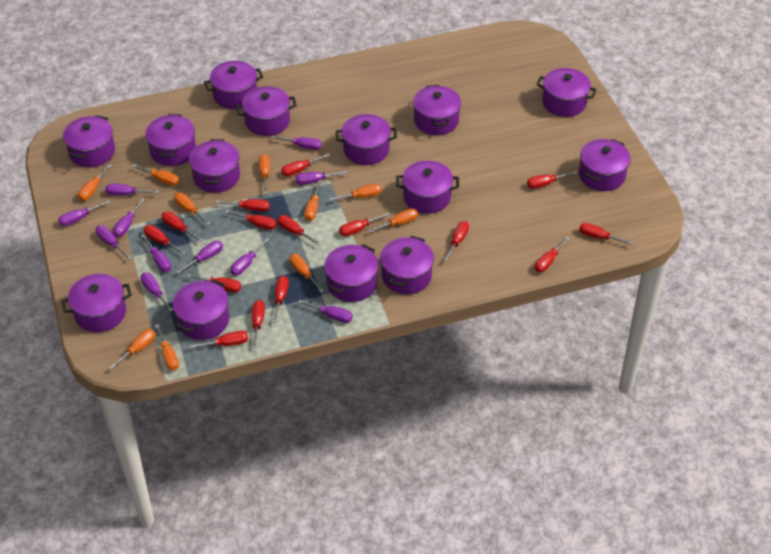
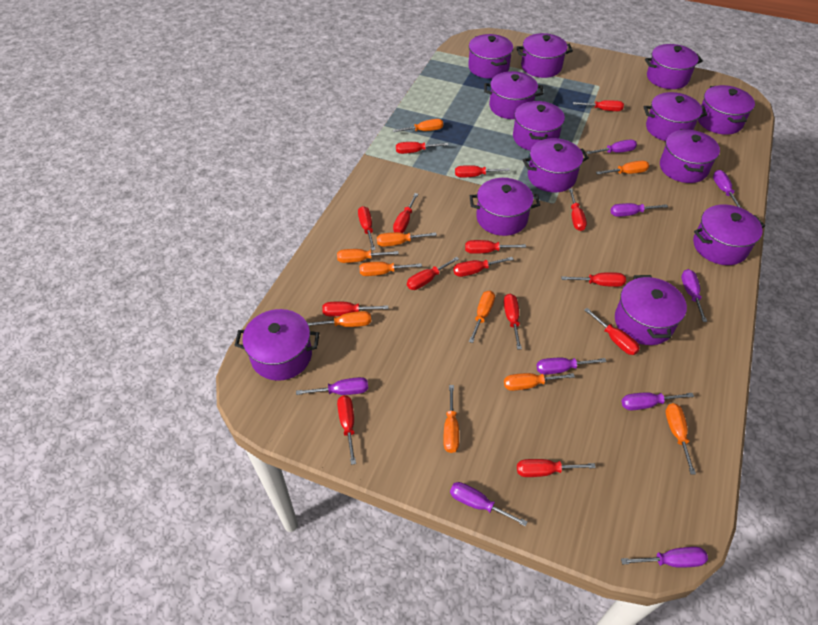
purple pot: [61,274,132,332] [63,115,115,167] [145,114,196,166] [173,279,229,340] [189,139,240,193] [204,61,263,109] [236,86,297,136] [324,244,379,302] [336,114,397,165] [380,236,434,294] [396,160,459,214] [413,85,461,135] [536,68,597,117] [579,139,631,191] = 14 -> [234,309,319,381] [468,34,513,79] [470,178,540,236] [484,71,543,119] [513,101,565,151] [516,33,573,78] [523,138,589,193] [615,275,687,345] [644,92,708,141] [645,44,703,89] [660,129,720,183] [693,205,765,265] [698,85,755,135] = 13
purple screwdriver: [58,200,110,226] [96,225,132,259] [105,184,159,196] [113,198,145,237] [141,234,171,272] [141,273,173,312] [176,241,223,274] [230,238,270,275] [272,136,322,150] [296,171,348,185] [298,300,353,323] = 11 -> [296,377,368,395] [450,482,527,527] [536,358,606,375] [586,139,637,154] [610,203,668,217] [621,547,708,568] [622,392,694,410] [681,269,707,322] [713,170,742,208] = 9

